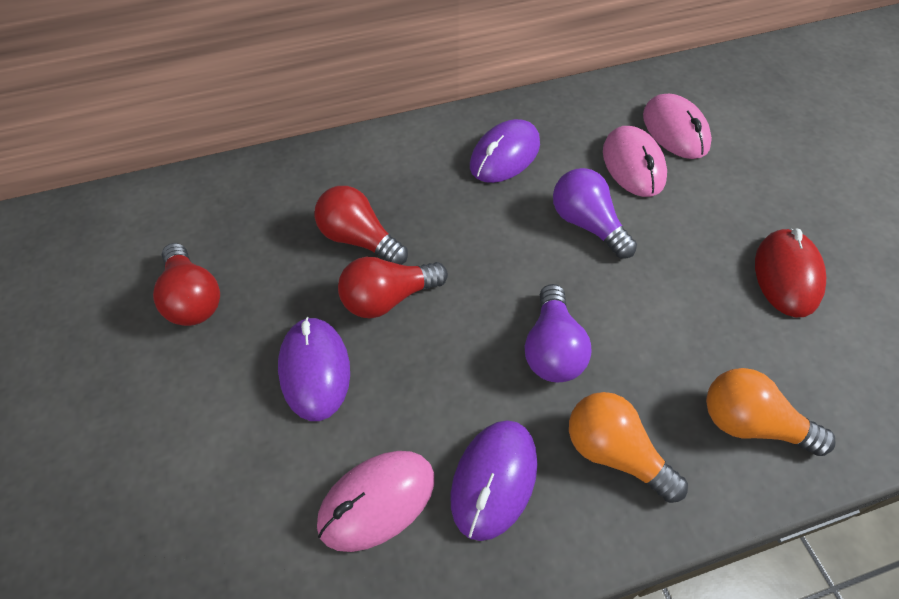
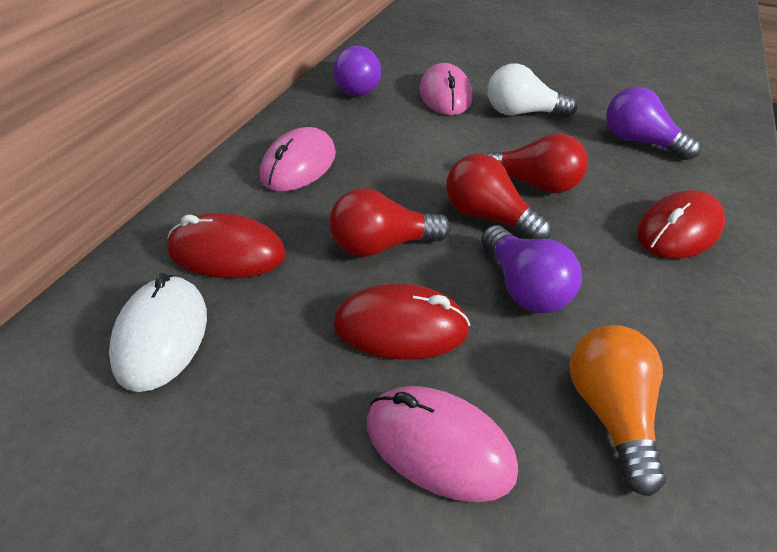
orange light bulb: [569,392,688,503] [706,368,836,456] = 2 -> [570,325,666,496] = 1
purple light bulb: [525,284,591,382] [553,168,637,259] = 2 -> [333,45,381,96] [481,225,582,313] [606,87,701,160] = 3
purple mouse: [278,317,350,421] [450,420,537,541] [470,119,540,183] = 3 -> none = 0
red mouse: [755,228,826,317] = 1 -> [167,213,286,278] [333,283,470,360] [637,190,725,259] = 3
white light bulb: none = 0 -> [488,63,578,118] = 1
white mouse: none = 0 -> [109,273,207,392] = 1

